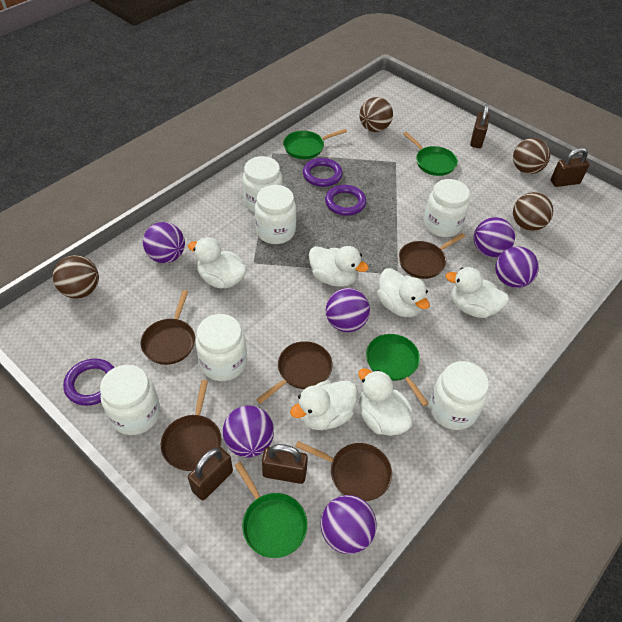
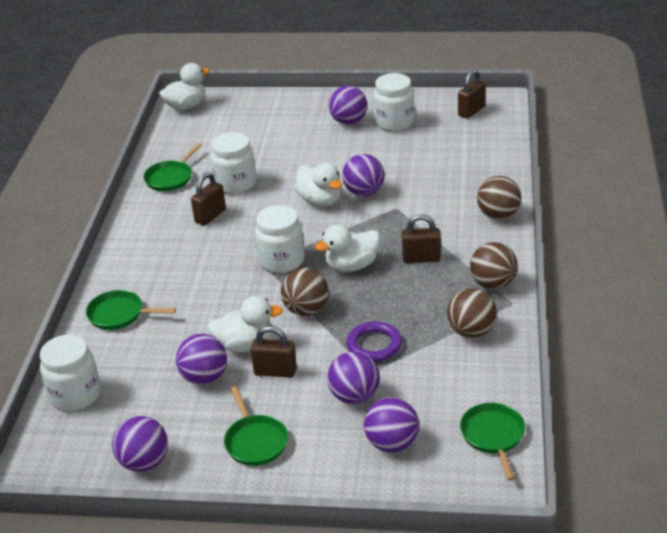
brown pan: [140,290,195,365] [161,380,222,471] [256,341,333,404] [295,441,392,502] [399,233,465,279] = 5 -> none = 0
purple ring: [63,358,115,406] [303,158,343,187] [325,185,366,216] = 3 -> [347,321,402,362] = 1
white duck: [188,237,247,288] [290,380,358,430] [309,246,369,287] [358,368,413,436] [377,268,430,317] [445,267,509,318] = 6 -> [159,63,210,110] [208,296,283,352] [295,163,342,207] [315,224,380,272] = 4
white jar: [100,365,160,435] [196,314,247,381] [242,156,283,213] [255,185,296,244] [424,179,470,237] [429,361,489,430] = 6 -> [40,335,101,411] [210,132,256,194] [255,205,305,273] [373,73,414,131] = 4

